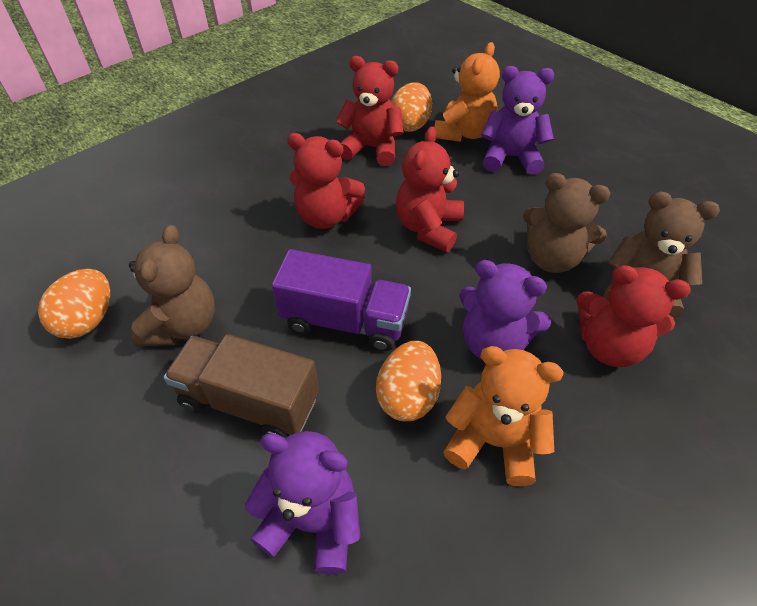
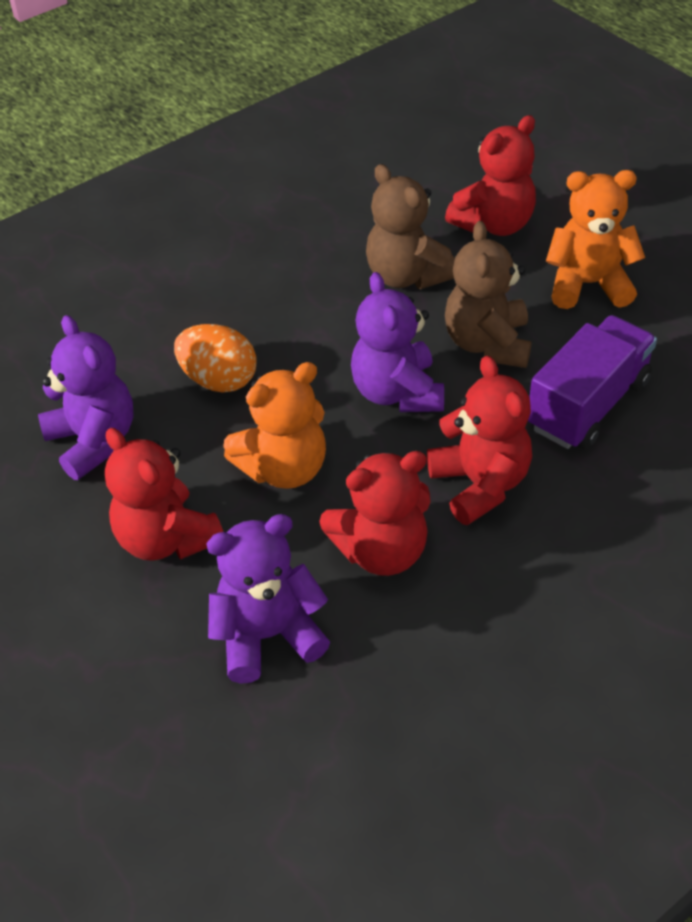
brown teddy bear: [129,225,215,346] [523,173,611,273] [604,192,720,319] = 3 -> [366,164,455,289] [445,221,532,368] = 2
brown truck: [164,334,319,438] = 1 -> none = 0
orange egg: [38,269,110,339] [376,341,441,421] [391,82,432,132] = 3 -> [174,324,257,393] = 1

